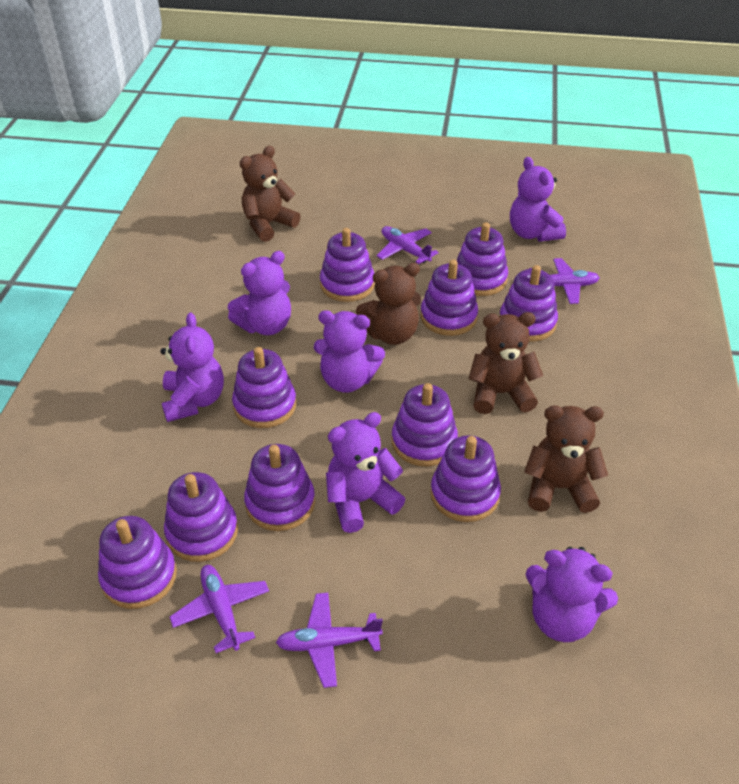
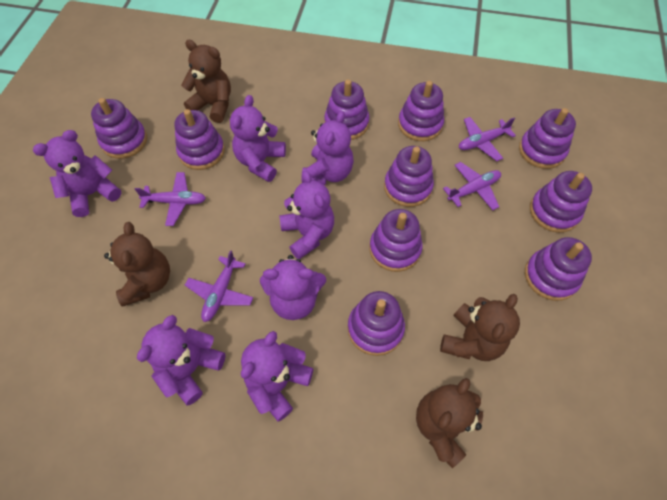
purple teddy bear: [160,313,224,422] [228,251,291,335] [314,310,385,393] [326,412,405,533] [510,157,566,242] [525,547,618,642] = 6 -> [33,130,121,217] [137,315,226,405] [230,95,286,182] [241,331,314,422] [260,255,326,320] [279,170,334,259] [302,111,354,185] = 7

